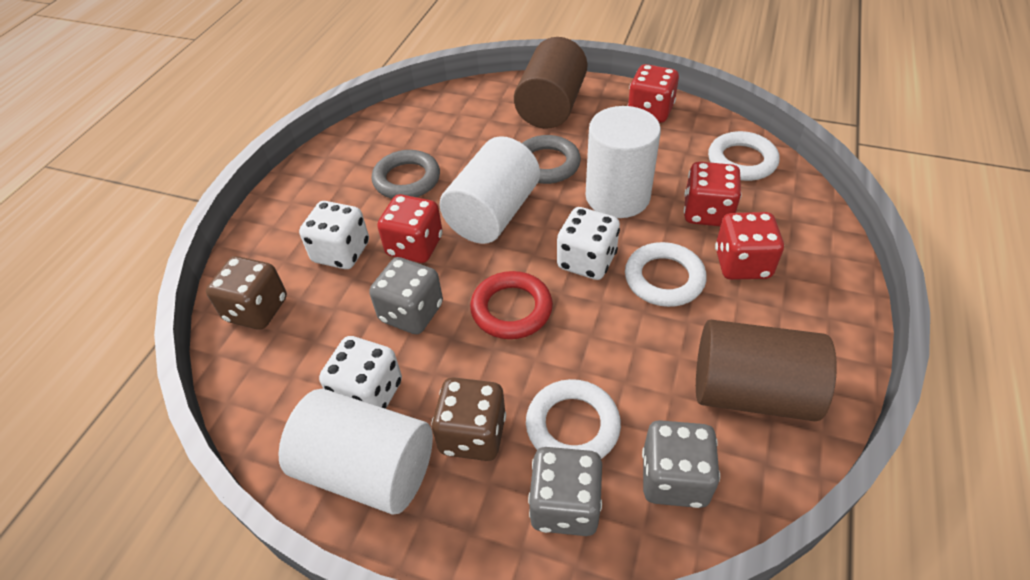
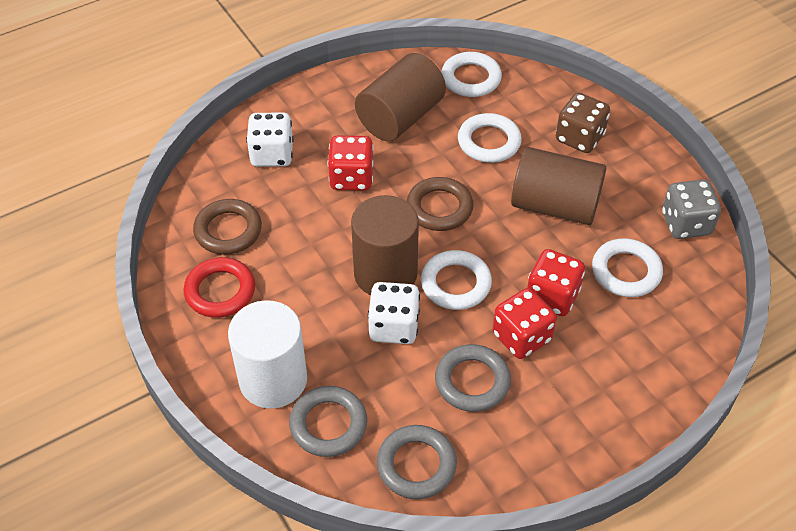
brown cylinder: [514,37,587,129] [696,320,837,421] = 2 -> [351,195,419,295] [355,53,446,141] [511,147,606,225] = 3
brown dice: [206,256,287,330] [432,377,506,461] = 2 -> [556,93,610,153] = 1
brown ring: none = 0 -> [193,199,262,255] [407,177,473,231] = 2
grey dice: [369,257,443,334] [528,447,602,536] [642,420,720,508] = 3 -> [662,180,721,239] = 1
grey ring: [372,150,440,198] [522,135,581,184] = 2 -> [289,386,367,457] [377,425,457,499] [435,344,511,412] = 3
red dice: [377,194,443,263] [628,64,679,123] [684,162,742,226] [715,212,784,280] = 4 -> [327,135,374,191] [492,288,557,359] [527,249,585,316] = 3
white cylinder: [278,389,433,515] [440,136,540,244] [585,106,661,218] = 3 -> [228,300,307,409] = 1
white dice: [299,201,369,269] [319,336,402,409] [557,207,620,280] = 3 -> [246,112,294,167] [368,282,420,344] = 2
white ring: [526,379,621,459] [625,242,707,307] [708,131,780,181] = 3 -> [421,250,492,310] [441,52,502,97] [458,113,522,163] [592,238,663,297] = 4

